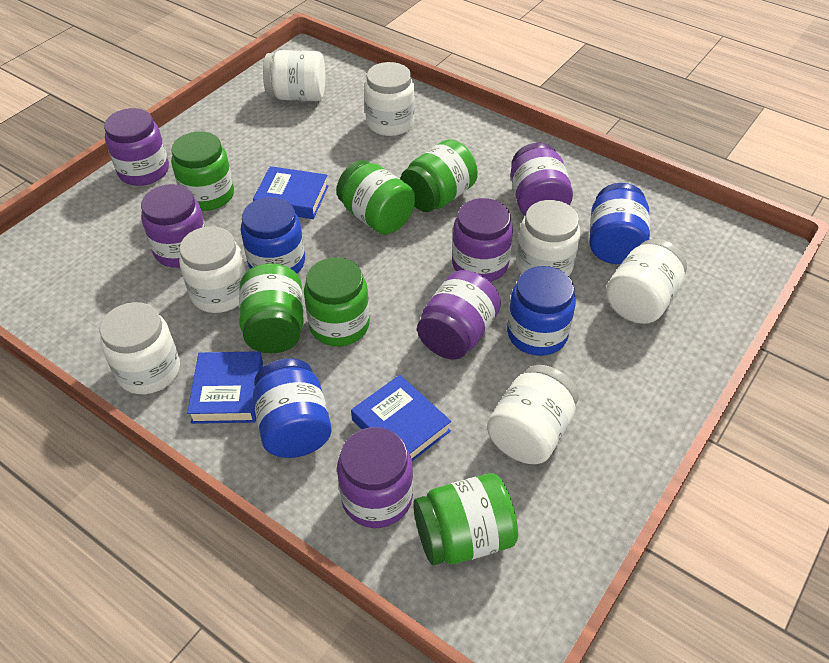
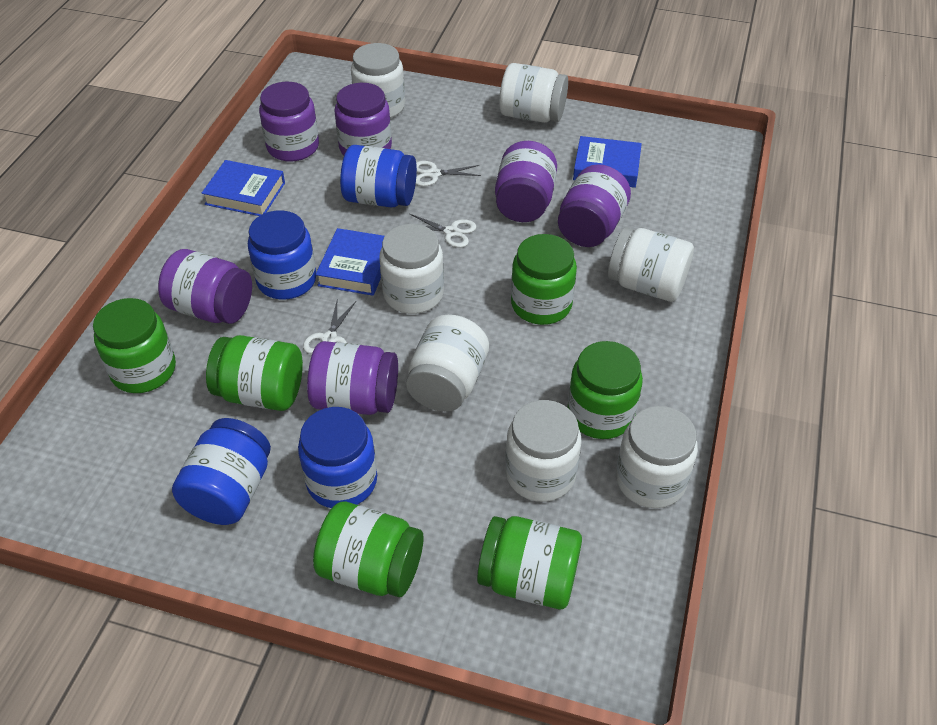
white scissors: none = 0 -> [303,301,356,354] [410,214,476,248] [416,161,481,186] = 3

